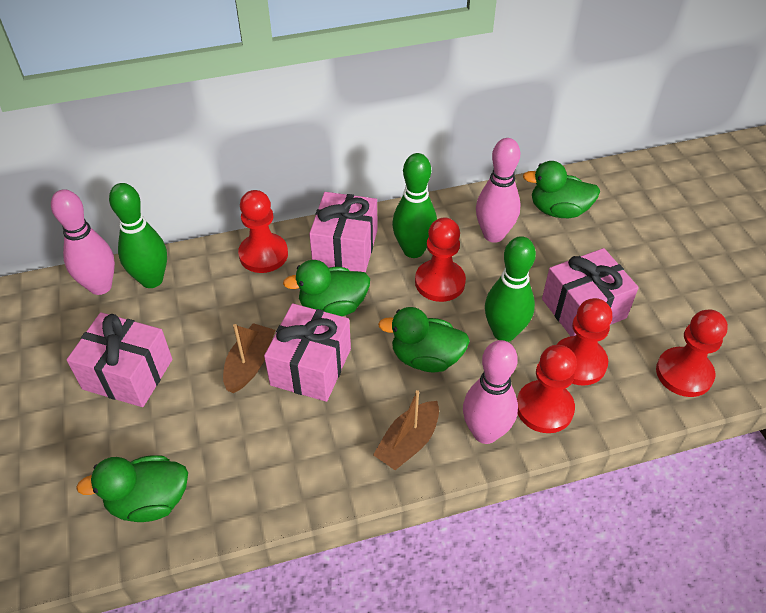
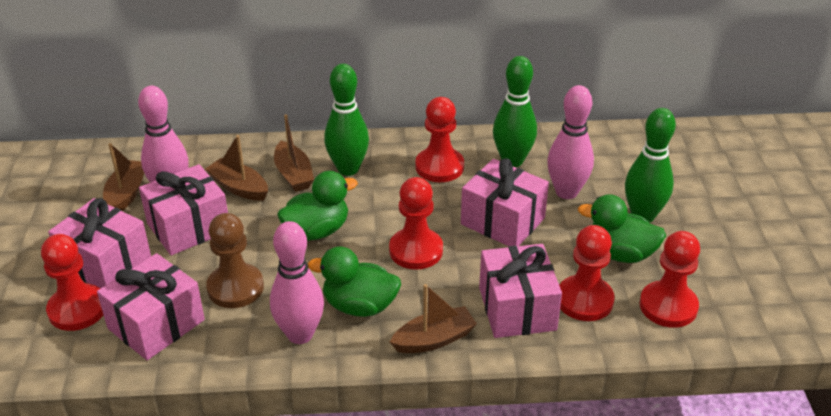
brown boat: [223,323,275,393] [373,390,439,470] = 2 -> [103,143,144,211] [205,135,268,201] [274,115,314,192] [390,284,477,353] = 4
brown pawn: none = 0 -> [206,213,264,308] = 1
green duck: [76,455,188,522] [283,260,370,316] [378,307,470,373] [523,161,600,218] = 4 -> [277,171,358,241] [307,247,401,317] [578,194,666,263] = 3
pink gift: [67,312,172,407] [264,303,351,402] [309,192,377,272] [542,248,639,336] = 4 -> [48,198,151,289] [97,253,205,360] [139,164,228,256] [461,158,549,246] [479,244,562,338] = 5

